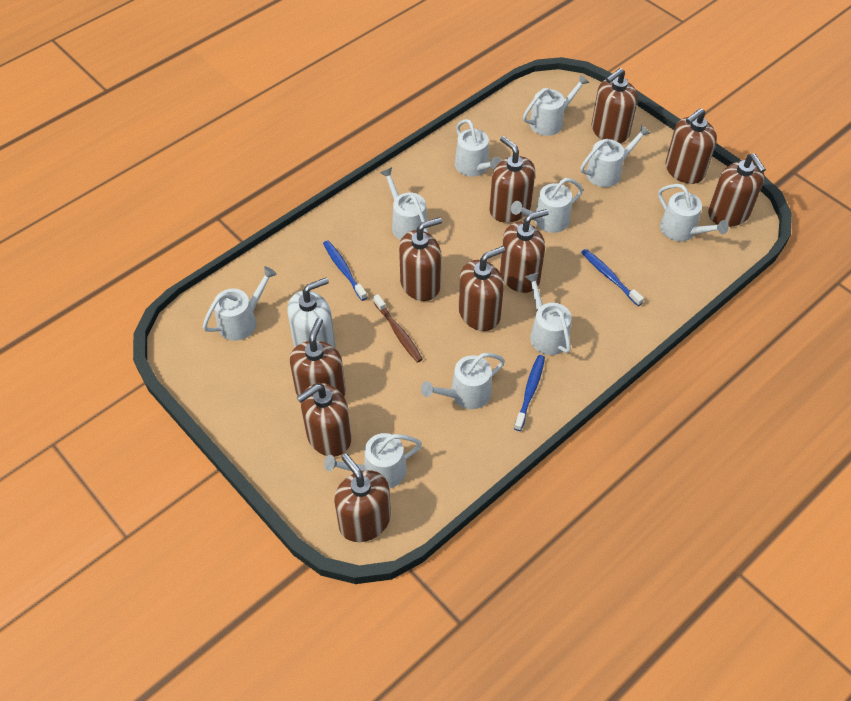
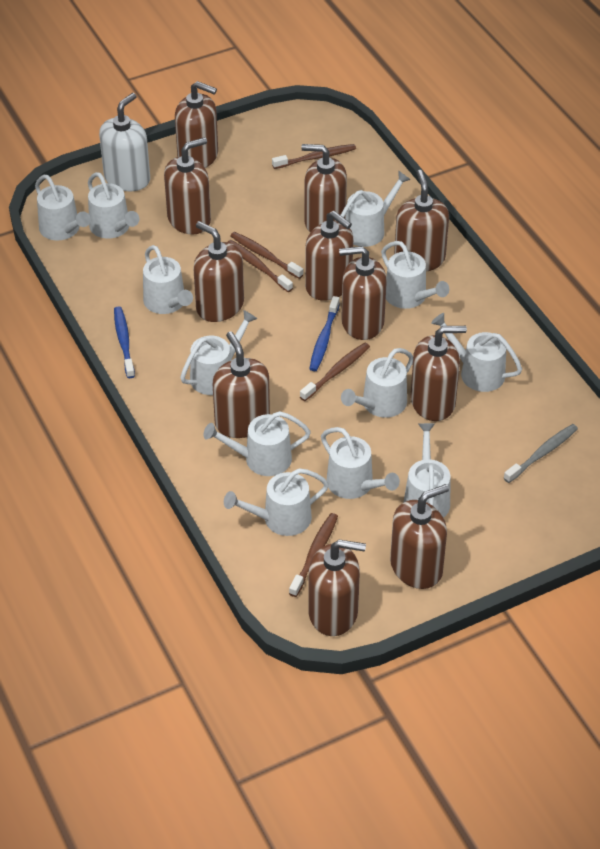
blue toothbrush: [323,240,367,301] [514,355,545,431] [581,249,644,306] = 3 -> [114,306,135,378] [309,296,340,371] = 2
brown soap dispenser: [290,318,346,396] [297,383,352,457] [334,454,391,542] [399,217,442,301] [459,246,505,331] [490,136,535,223] [500,209,549,293] [591,68,638,143] [665,108,717,184] [708,154,766,227] = 10 -> [164,137,211,235] [175,81,218,168] [193,221,244,322] [213,331,270,438] [301,144,347,233] [305,211,353,301] [308,540,366,636] [339,246,387,340] [390,484,449,589] [394,170,449,272] [410,326,467,421] = 11
brown toothbrush: [373,294,423,363] = 1 -> [228,240,293,292] [230,232,304,279] [272,144,356,169] [289,513,338,597] [300,343,370,401] = 5
grey toothbrush: none = 0 -> [504,424,578,483] = 1
white watering can: [203,266,277,341] [324,433,422,488] [380,167,428,240] [421,353,505,409] [455,119,502,177] [511,178,583,233] [523,74,589,136] [525,273,572,355] [580,124,651,187] [658,184,729,241] = 10 -> [35,175,91,241] [88,172,139,239] [143,245,193,314] [180,310,257,395] [203,411,311,476] [224,468,329,536] [321,427,400,499] [341,171,411,247] [341,348,413,418] [381,241,449,309] [404,423,450,518] [431,313,522,392] = 12

